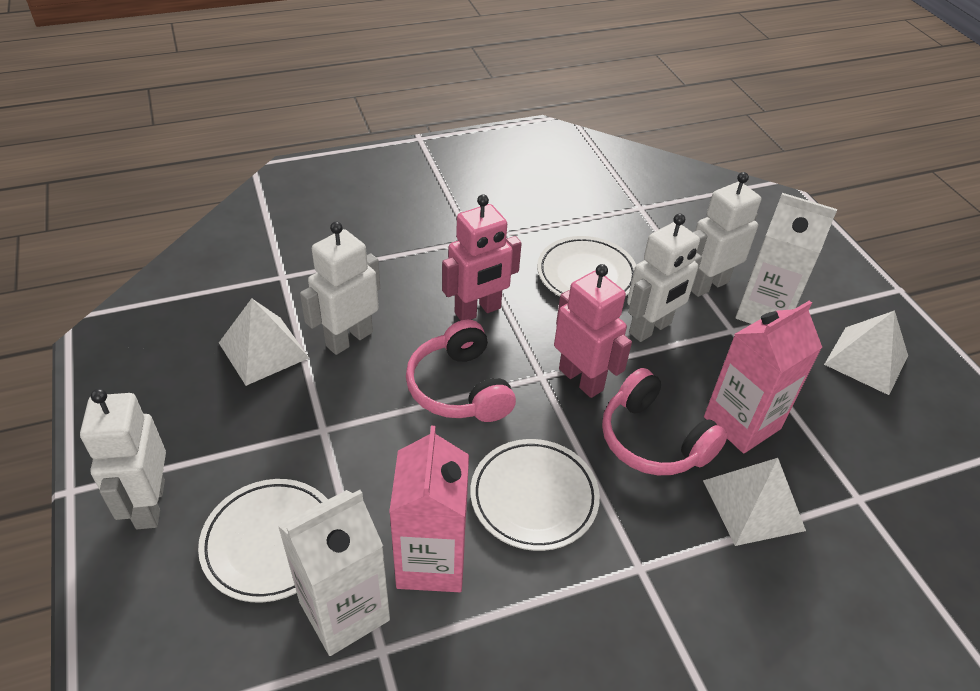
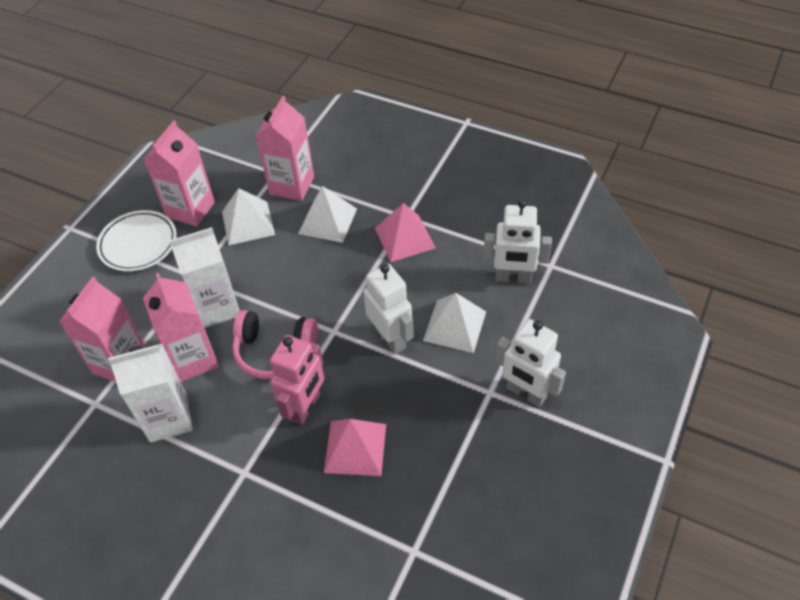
pink carton: [389,426,469,592] [704,301,822,454] = 2 -> [59,277,146,382] [143,273,219,382] [144,121,215,227] [256,96,314,201] = 4
pink headphones: [406,320,516,422] [602,368,728,475] = 2 -> [232,310,318,379] = 1
pink pyramid: none = 0 -> [324,419,386,476] [375,203,436,262] = 2
pink robot: [442,195,522,321] [554,264,632,398] = 2 -> [270,335,324,425] = 1
white plate: [198,479,328,602] [470,439,600,551] [537,236,636,296] = 3 -> [96,210,177,271] = 1
white robot: [80,388,166,529] [300,222,380,355] [627,213,702,342] [691,172,761,297] = 4 -> [363,264,414,354] [483,199,552,284] [495,319,566,407] = 3

